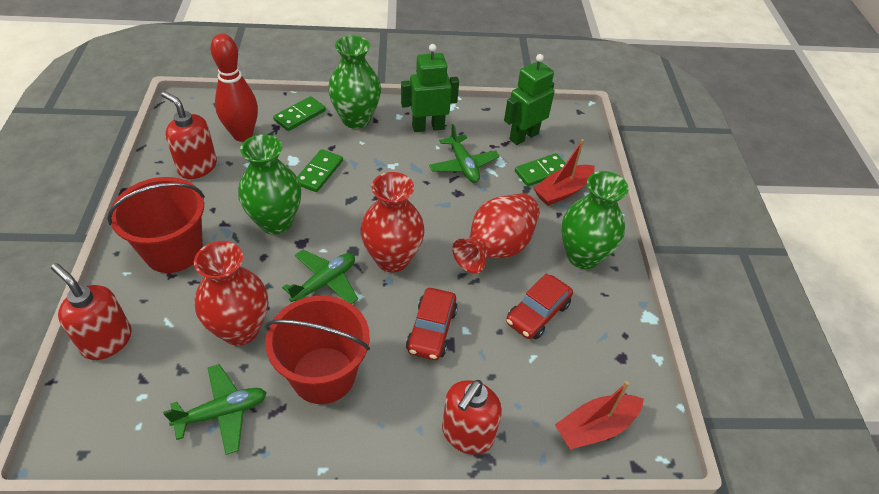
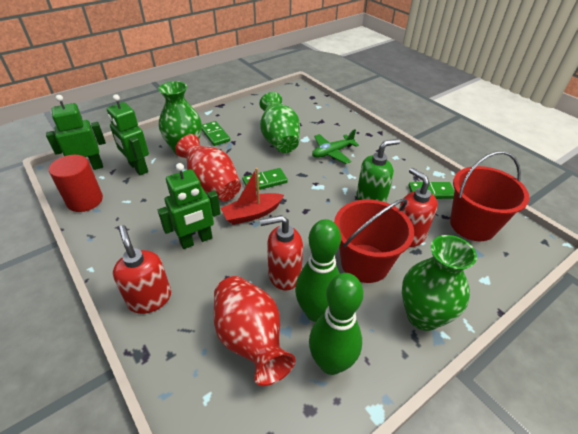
green bowling pin: none = 0 -> [295,219,341,322] [309,273,363,375] = 2
green plane: [163,364,267,455] [282,250,358,304] [429,124,500,183] = 3 -> [312,129,359,164] = 1
green robot: [401,44,459,132] [504,54,555,145] = 2 -> [46,95,106,170] [107,94,149,175] [158,163,221,249] = 3
green soap dispenser: none = 0 -> [356,139,400,203] = 1
red boat: [533,139,595,206] [555,381,644,450] = 2 -> [220,168,284,225] = 1
red bowling pin: [210,34,258,142] = 1 -> none = 0
red car: [406,288,458,360] [506,273,573,340] = 2 -> none = 0
red cylinder: none = 0 -> [49,155,103,212] = 1
red vase: [194,241,268,346] [360,172,425,272] [452,193,540,274] = 3 -> [175,134,241,201] [214,276,296,386] = 2

